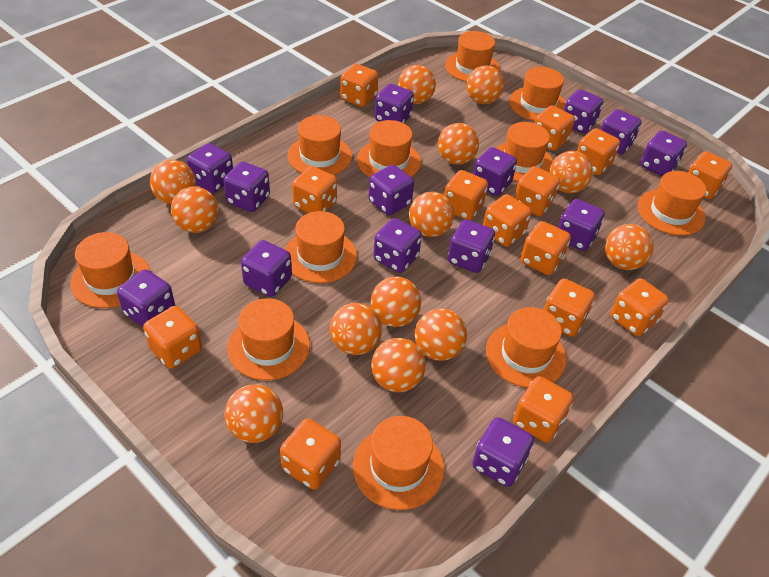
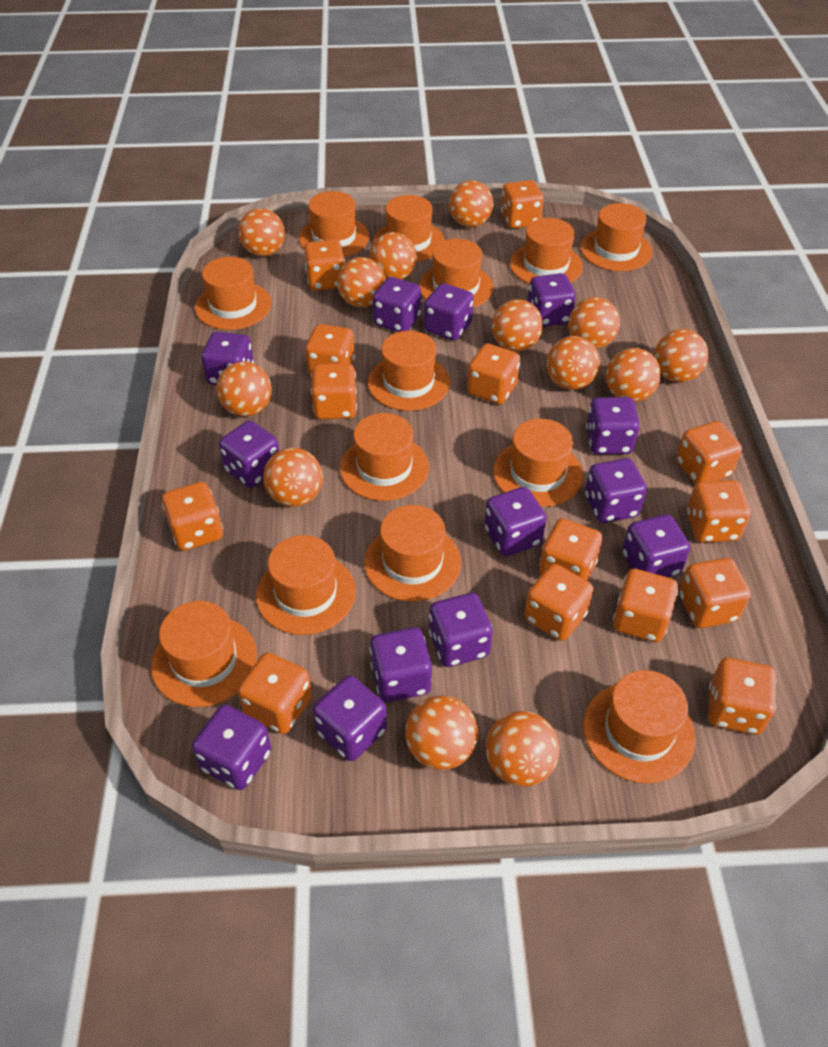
orange hat: [70,232,150,308] [227,298,310,380] [285,211,357,283] [287,115,352,175] [353,416,444,510] [357,120,421,177] [445,31,500,82] [486,307,567,388] [496,122,553,182] [509,67,566,121] [638,171,706,236] = 11 -> [151,601,257,707] [195,257,271,330] [256,535,356,635] [299,191,369,257] [340,413,429,501] [364,505,461,602] [368,331,450,411] [374,195,445,262] [419,239,494,308] [493,418,583,507] [510,218,583,284] [581,203,653,271] [583,670,696,783] = 13
purple dice: [117,269,175,327] [187,143,233,193] [223,161,270,212] [241,240,292,297] [369,165,414,215] [373,218,422,273] [375,84,414,123] [448,219,495,273] [472,417,534,487] [473,147,517,196] [558,199,605,251] [564,89,603,133] [601,109,642,155] [640,130,687,176] = 14 -> [192,705,271,790] [201,331,254,385] [219,420,279,488] [313,675,387,761] [370,627,432,702] [372,277,421,332] [424,283,474,340] [429,593,493,667] [484,487,547,556] [528,273,576,327] [585,458,647,523] [586,397,640,454] [622,514,690,578] = 13

